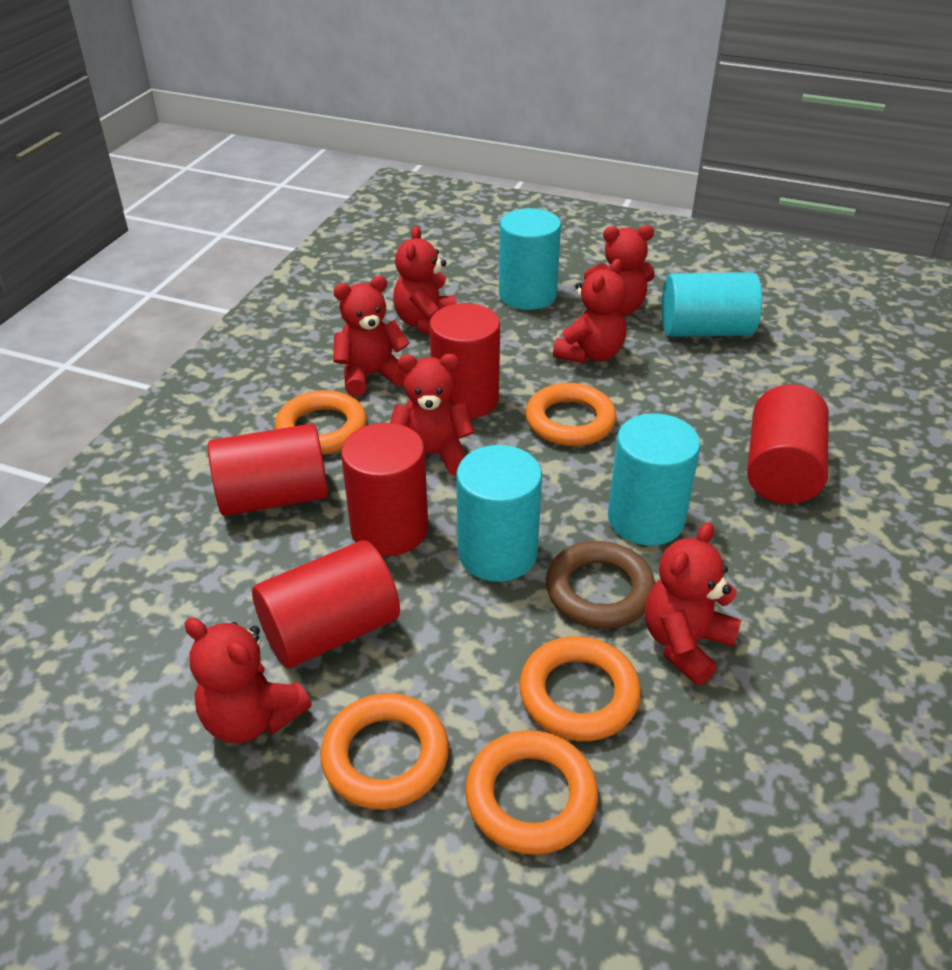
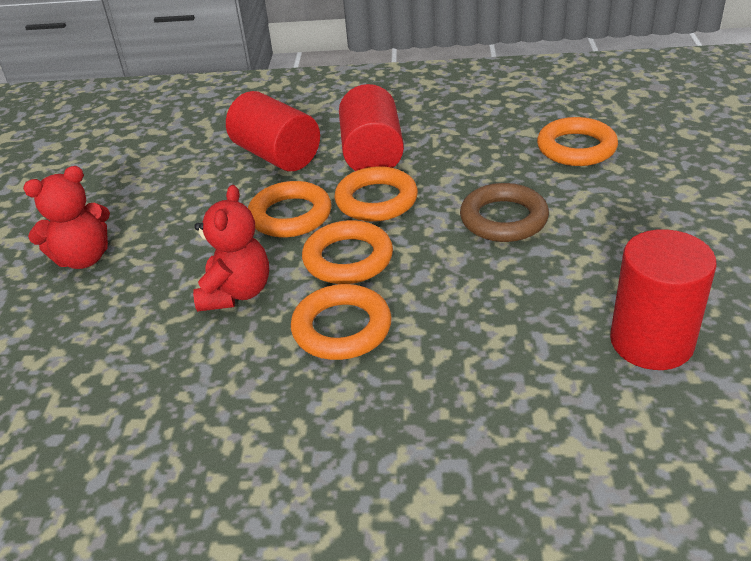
red cylinder: [208,424,328,516] [252,540,400,668] [341,423,428,556] [429,303,500,419] [747,384,829,504] = 5 -> [226,91,320,171] [339,84,404,171] [610,229,716,370] = 3
red teddy bear: [184,618,312,744] [333,276,409,397] [390,354,475,476] [393,226,457,334] [553,259,626,363] [584,225,655,316] [645,523,742,685] = 7 -> [23,166,110,269] [193,185,269,312] = 2
turquoise cylinder: [456,445,542,582] [499,208,561,310] [608,413,701,546] [662,272,762,337] = 4 -> none = 0

